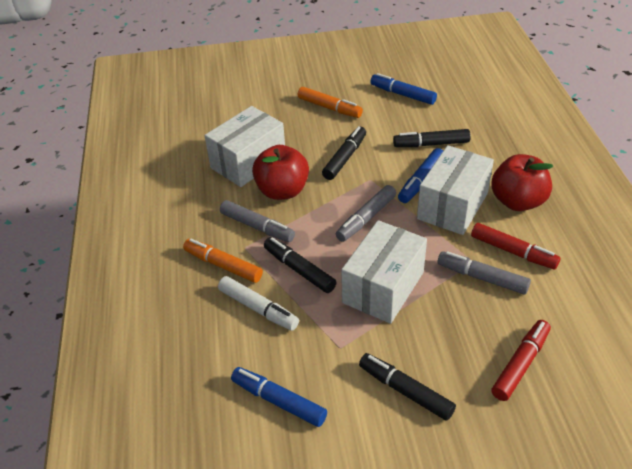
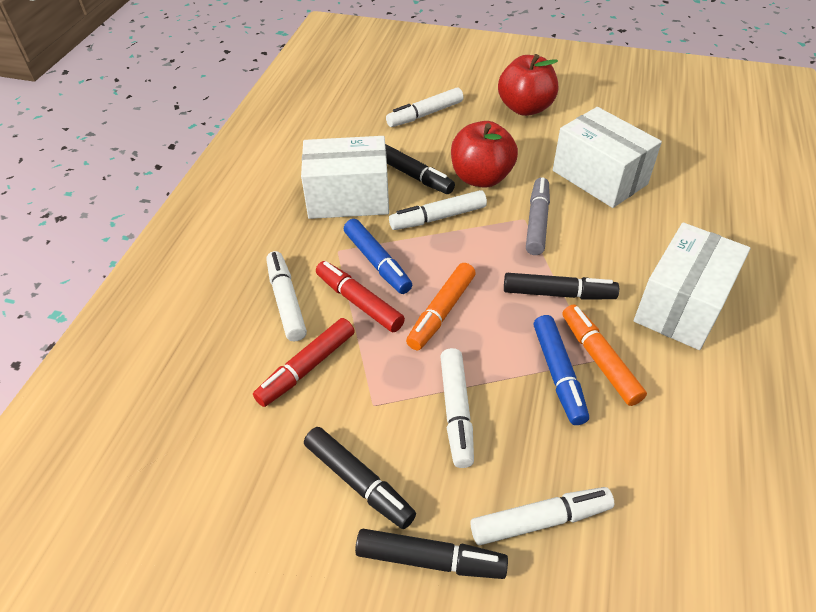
blue marker: [231,367,327,427] [370,73,437,105] [398,148,443,203] = 3 -> [344,219,412,294] [534,315,589,425] = 2
grey marker: [220,200,295,242] [336,185,396,242] [438,251,531,295] = 3 -> [526,177,550,255] = 1
white marker: [218,276,299,331] = 1 -> [266,251,307,342] [386,87,464,127] [389,190,487,230] [440,348,474,468] [471,487,614,545] = 5

